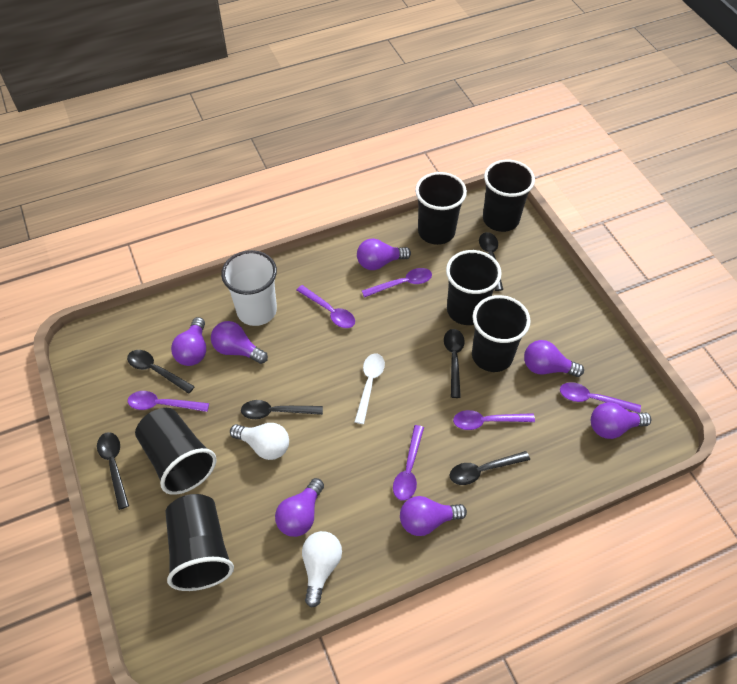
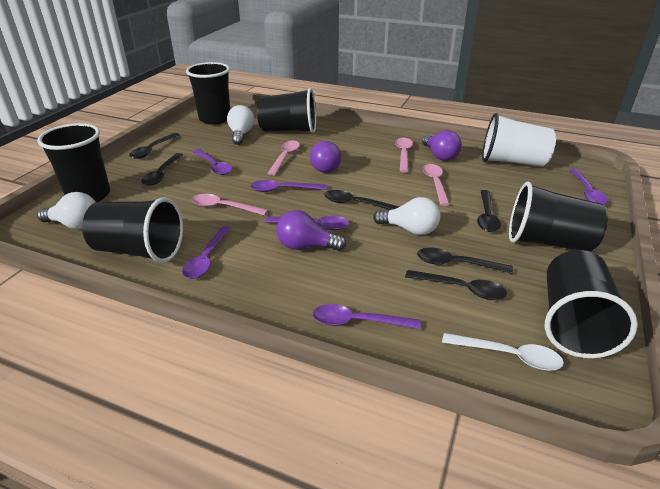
pink spoon: none = 0 -> [191,194,268,216] [267,141,300,175] [395,138,413,172] [423,164,450,206] = 4
purple light bulb: [171,317,206,366] [211,321,268,364] [275,478,324,537] [357,239,411,270] [400,496,467,536] [524,340,584,377] [591,402,651,439] = 7 -> [276,210,346,251] [310,141,341,173] [422,130,462,161] = 3
white light bulb: [230,423,289,460] [302,531,342,608] = 2 -> [37,192,95,229] [227,105,254,145] [373,197,440,235] = 3

